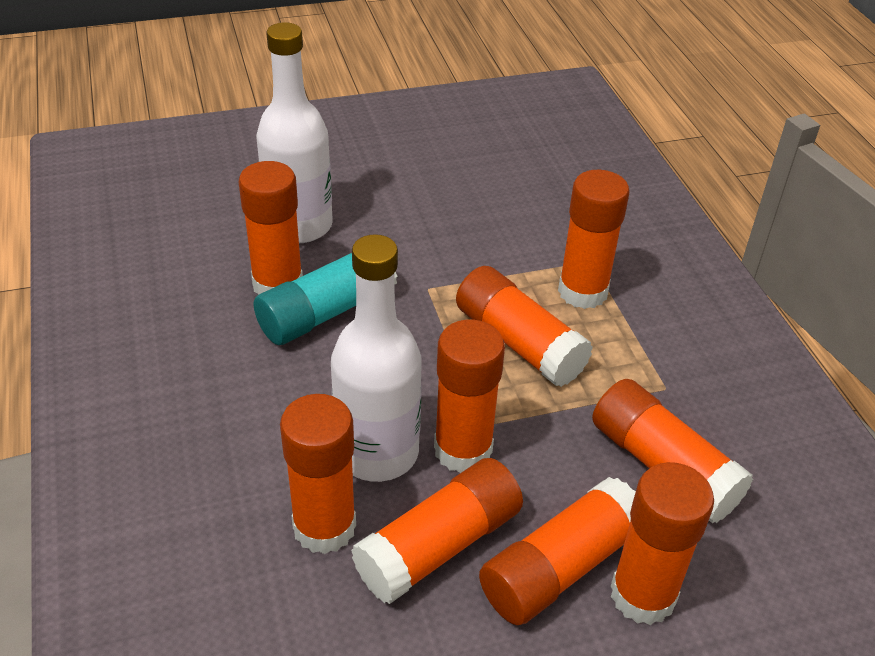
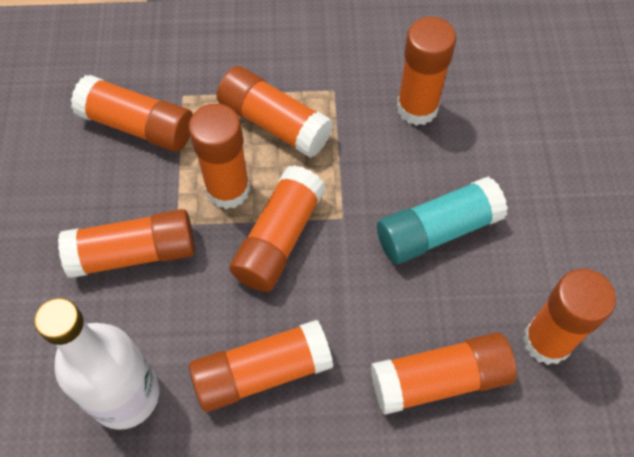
white bottle: [256,22,333,243] [331,234,422,482] = 2 -> [35,298,159,430] = 1

